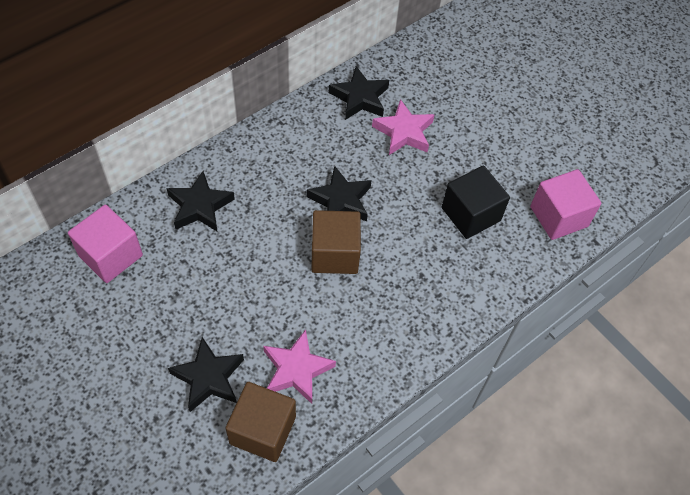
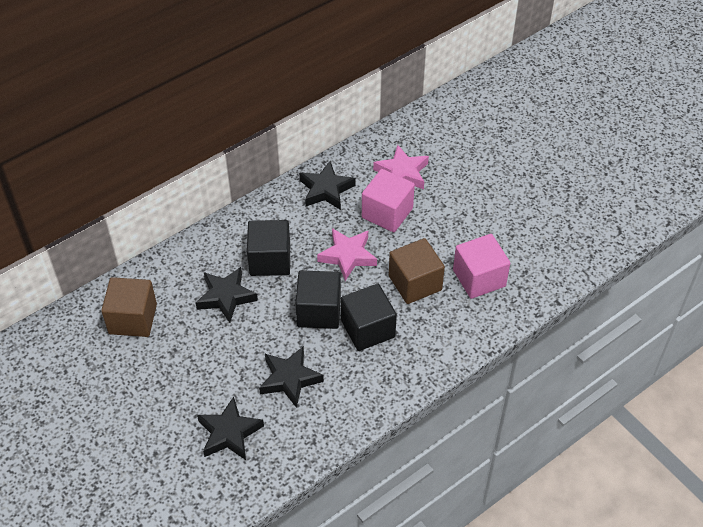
black cube: [442,166,510,239] = 1 -> [247,220,290,276] [295,270,341,329] [341,284,397,351] = 3

